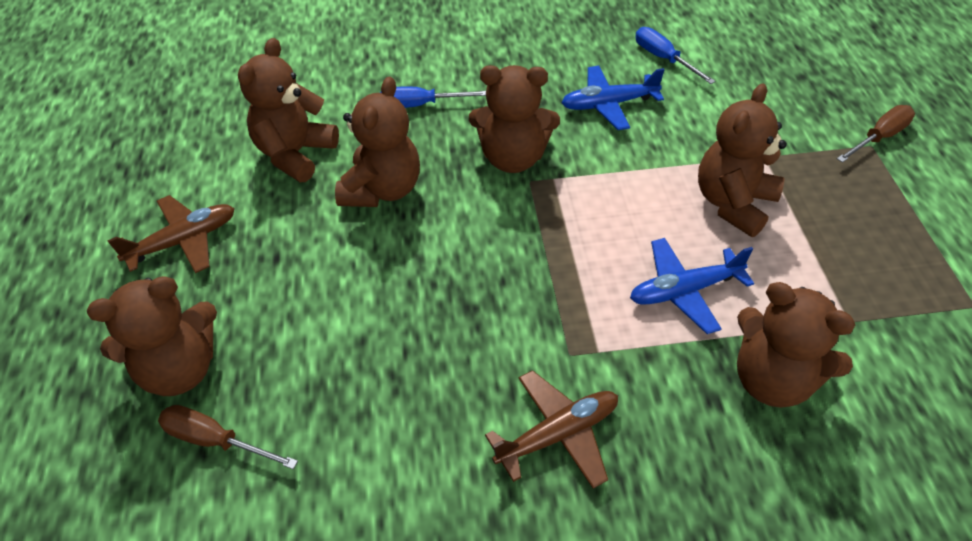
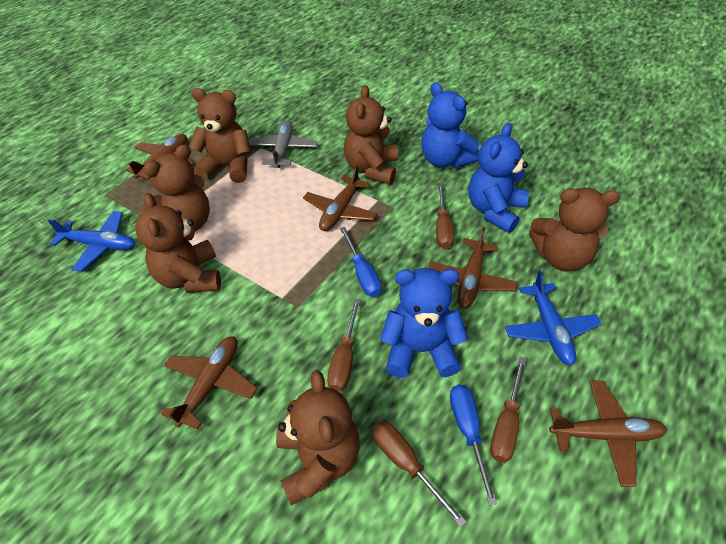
blue teddy bear: none = 0 -> [380,268,468,378] [421,82,479,168] [469,123,529,233] = 3
brown plane: [107,195,235,273] [485,370,618,489] = 2 -> [126,134,194,180] [161,336,257,429] [303,165,377,231] [428,227,517,309] [549,380,667,487] = 5
brown screwdriver: [158,405,298,469] [837,105,915,163] = 2 -> [327,299,361,391] [372,421,467,527] [436,184,454,249] [490,357,526,463] = 4
grey plane: none = 0 -> [249,121,318,168] = 1

